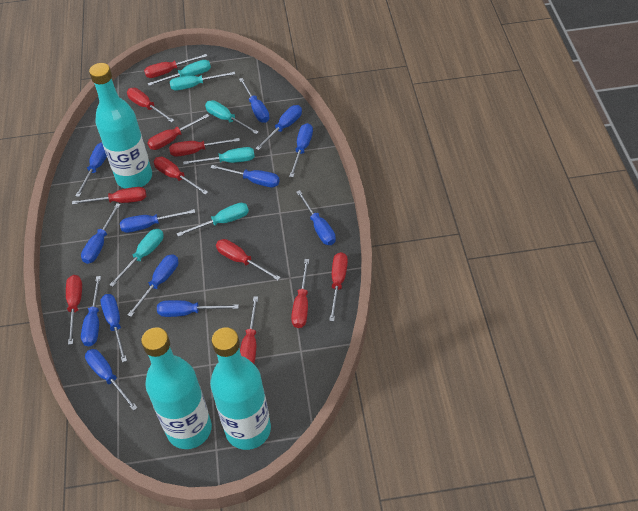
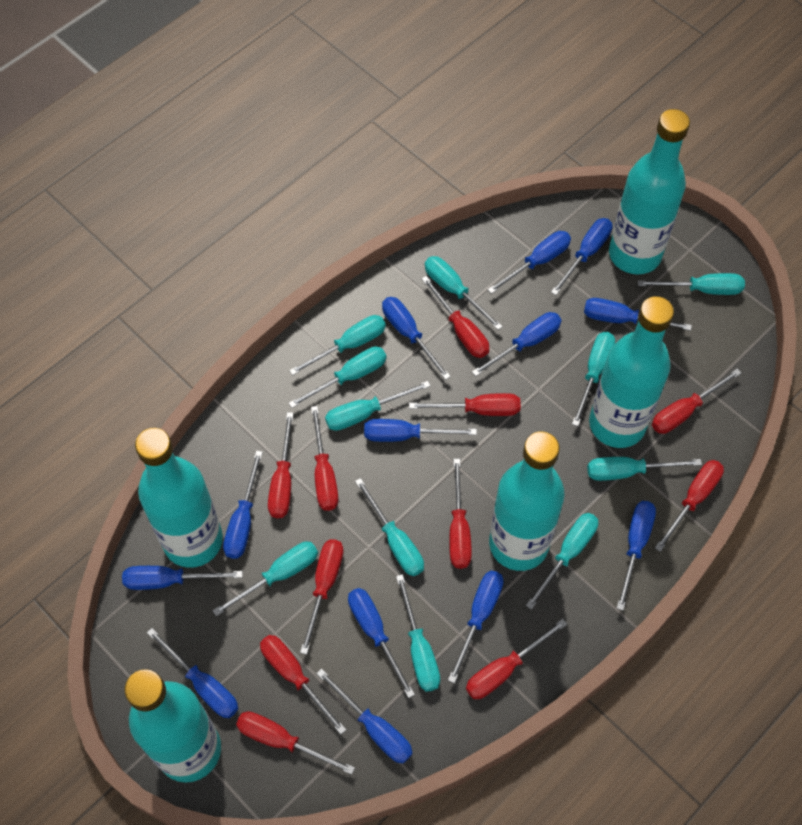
turquoise bottle: [89,63,152,189] [141,327,212,449] [210,327,271,450] = 3 -> [124,669,221,782] [135,428,223,568] [489,431,565,571] [589,296,674,448] [609,109,690,274] = 5
turquoise screwdriver: [109,229,164,287] [148,60,211,86] [170,72,235,91] [176,203,249,237] [183,147,255,165] [205,100,259,134] = 6 -> [213,541,318,616] [288,346,386,408] [289,315,386,376] [325,381,431,431] [355,478,424,576] [396,574,440,692] [425,256,503,330] [526,513,598,610] [572,332,615,426] [587,457,702,481] [638,273,745,295] = 11

